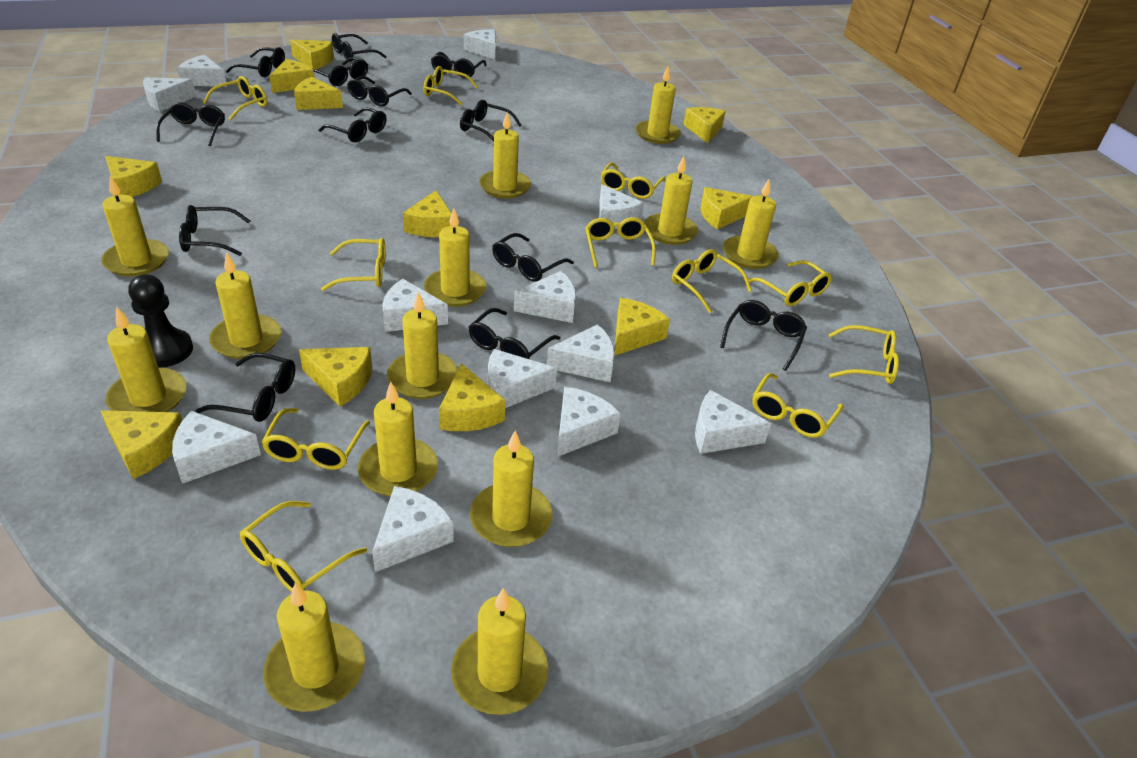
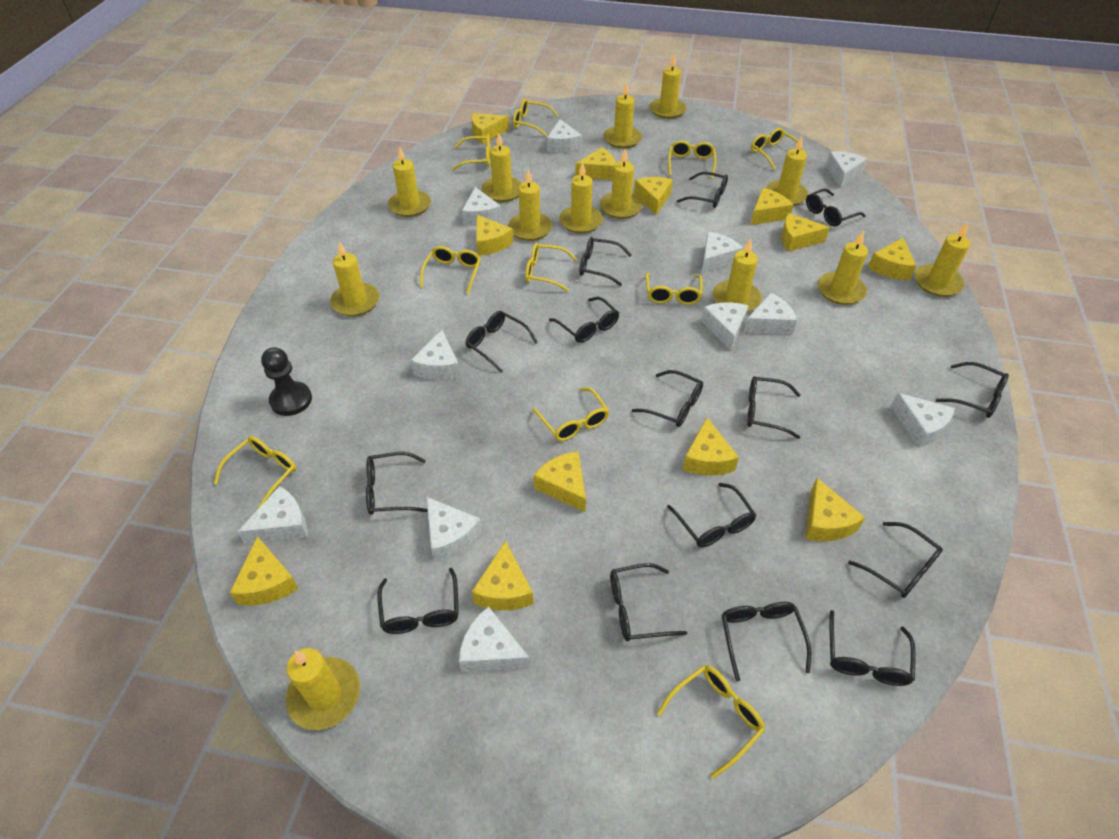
black glasses: [156,102,225,146] [179,205,250,256] [196,353,295,422] [226,47,285,77] [313,57,368,86] [319,107,387,142] [332,33,387,62] [347,76,412,106] [431,52,487,78] [460,100,522,142] [469,308,560,359] [492,233,574,282] [720,300,807,371] = 13 -> [366,452,428,515] [377,568,459,634] [466,311,538,373] [549,297,619,343] [579,237,631,286] [610,563,687,641] [632,370,703,427] [667,483,756,547] [677,172,728,208] [722,602,811,681] [747,376,801,439] [806,188,866,227] [829,610,916,686] [848,522,943,598] [936,362,1009,418] = 15
white cheese: [143,77,196,112] [172,411,261,484] [177,55,227,87] [372,486,454,572] [383,279,448,332] [464,29,496,60] [488,349,557,408] [514,271,576,323] [547,324,615,382] [557,387,621,457] [599,184,644,229] [695,390,771,454] = 12 -> [237,486,308,545] [410,330,460,380] [426,497,482,562] [459,606,530,672] [462,187,502,226] [547,119,582,153] [701,232,743,274] [701,302,749,350] [744,293,797,335] [826,151,867,188] [891,393,955,448] = 11
yellow cheese: [101,410,182,479] [105,156,162,197] [269,59,315,93] [290,40,334,69] [294,77,343,110] [299,347,372,406] [403,190,452,237] [439,363,505,431] [615,298,670,355] [683,107,726,143] [701,187,753,229] = 11 -> [229,536,299,606] [471,113,509,144] [472,541,533,610] [476,215,513,256] [533,451,586,512] [575,147,616,180] [634,177,673,215] [683,418,739,475] [751,188,793,225] [781,213,830,252] [805,478,865,541] [868,238,916,280] = 12
yellow glasses: [203,76,267,120] [240,501,367,592] [261,408,371,470] [321,238,386,291] [424,66,478,106] [585,217,656,268] [600,163,666,199] [672,249,752,313] [748,260,832,306] [752,373,843,438] [828,325,899,384] = 11 -> [214,436,296,510] [420,246,481,294] [452,135,490,171] [513,99,559,136] [525,243,578,292] [532,388,609,441] [646,273,703,305] [657,665,765,779] [668,140,716,178] [751,128,804,170] = 10

